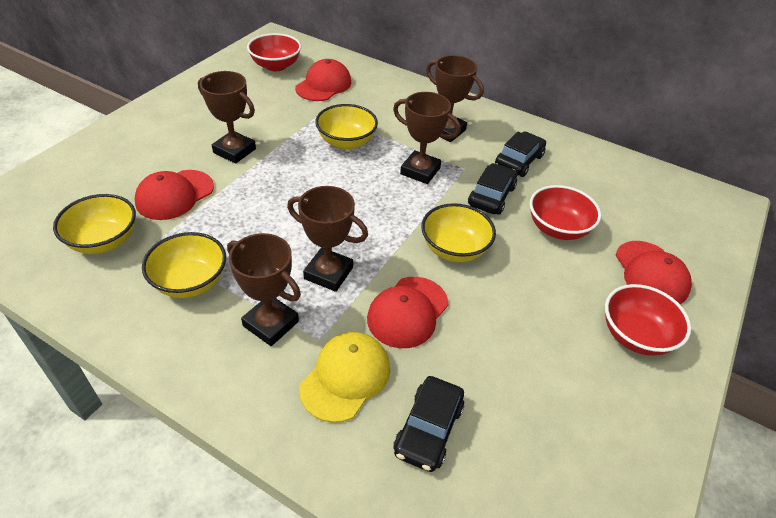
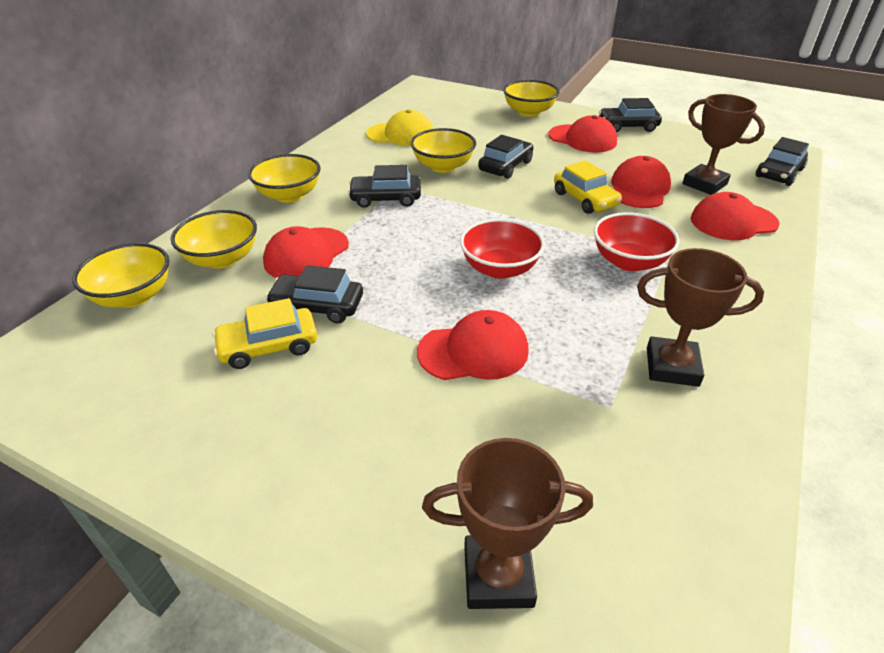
black car: [394,376,464,472] [468,163,517,215] [495,132,546,177] = 3 -> [266,265,363,323] [348,165,421,208] [478,135,533,179] [599,98,662,132] [756,137,809,186] = 5
brown trophy: [198,71,256,164] [227,233,301,346] [287,186,368,292] [393,92,461,184] [426,55,484,142] = 5 -> [422,438,593,609] [637,248,764,387] [682,94,765,195] = 3
red bowl: [247,33,301,71] [530,185,601,240] [605,284,691,356] = 3 -> [460,219,545,279] [594,212,679,271] = 2
red cap: [134,170,214,220] [295,59,352,101] [367,277,448,348] [615,241,692,304] = 4 -> [263,226,349,278] [417,310,529,380] [548,115,617,153] [611,156,671,208] [691,192,780,240] = 5
yellow bowl: [53,194,136,254] [142,232,226,298] [315,104,378,149] [421,203,496,262] = 4 -> [72,243,169,308] [171,210,257,269] [248,154,320,203] [410,128,476,173] [503,80,559,117] = 5
yellow car: none = 0 -> [212,298,317,369] [554,160,622,214] = 2

